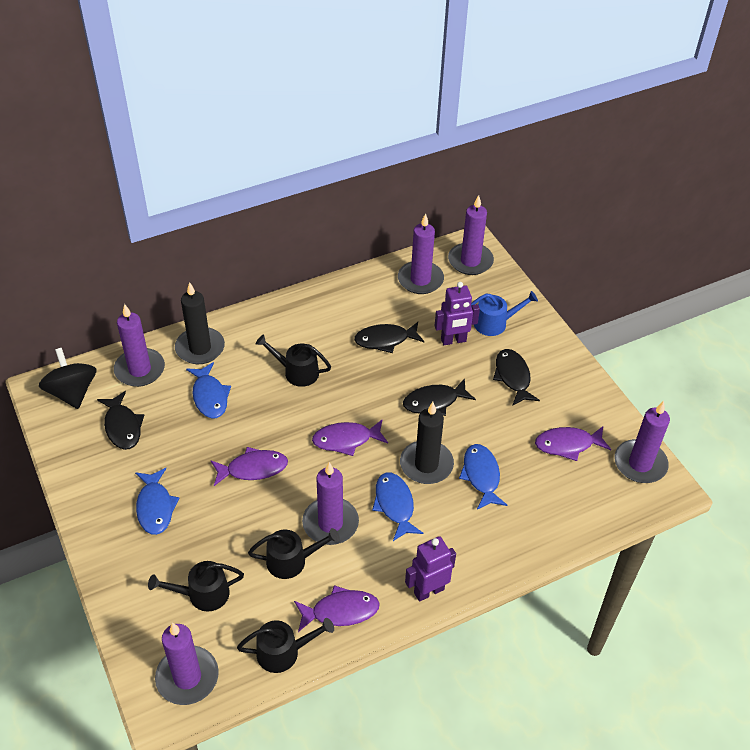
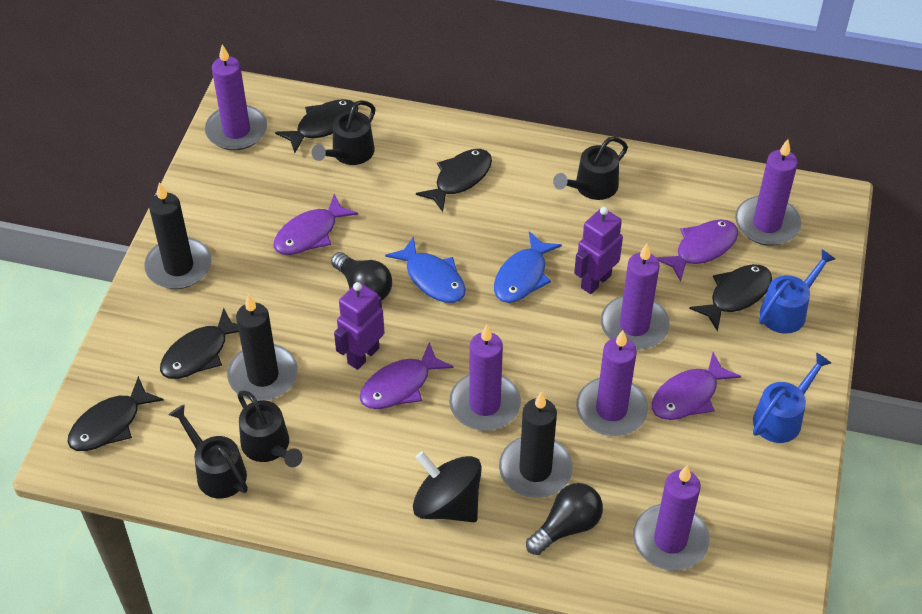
black candle: [175,282,225,364] [400,402,454,484] = 2 -> [144,183,212,289] [227,294,298,401] [499,392,573,498] = 3
black fish: [97,391,144,450] [354,322,424,353] [403,378,476,416] [493,349,540,406] = 4 -> [67,376,164,451] [160,308,239,379] [275,99,358,153] [416,149,492,212] [689,264,772,332] = 5
black light bulb: none = 0 -> [331,252,392,301] [526,483,603,555] = 2
blue fish: [135,468,180,535] [186,362,231,419] [372,473,424,541] [459,444,507,510] = 4 -> [385,236,466,303] [494,231,562,303] = 2
blue watering can: [471,291,538,336] = 1 -> [753,353,831,443] [759,249,835,334] = 2

